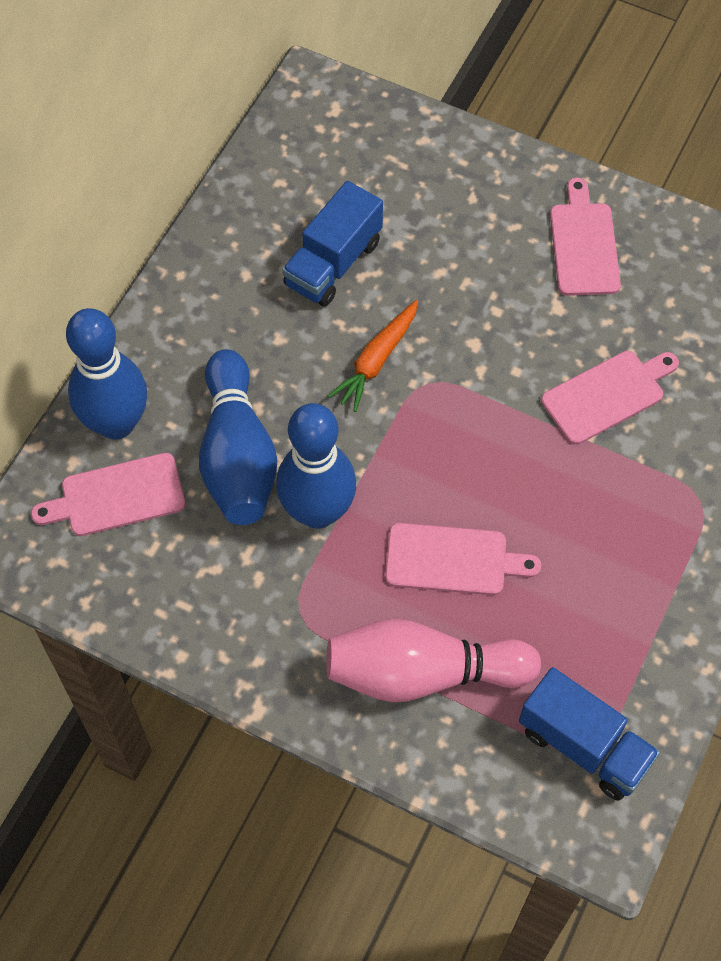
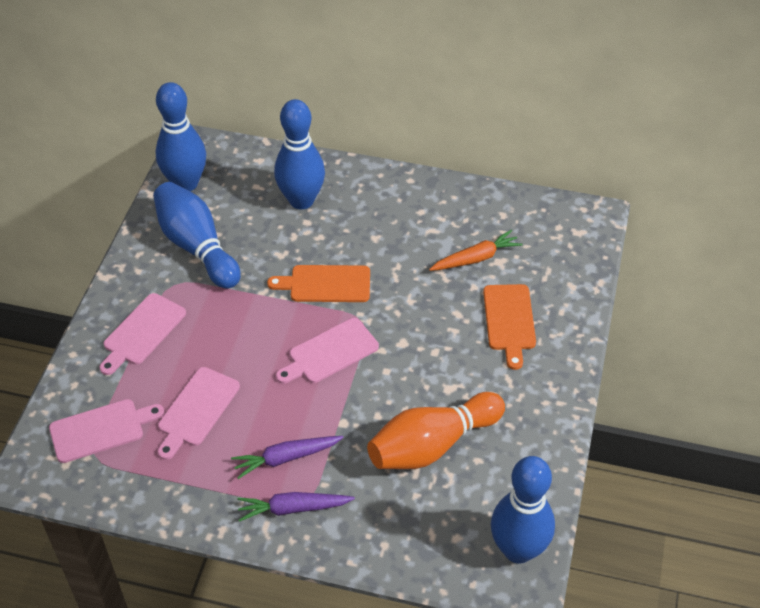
blue bowling pin: [66,308,147,439] [199,349,277,525] [276,403,356,529] = 3 -> [153,182,241,289] [155,82,206,191] [274,99,325,209] [491,456,555,563] = 4
blue truck: [282,181,383,307] [519,667,660,801] = 2 -> none = 0
orange bowling pin: none = 0 -> [367,392,505,469] = 1
orange cutting board: none = 0 -> [267,265,370,302] [483,284,536,370] = 2
pink bowling pin: [326,618,541,702] = 1 -> none = 0
purple carrot: none = 0 -> [231,436,344,479] [237,492,355,522] = 2

